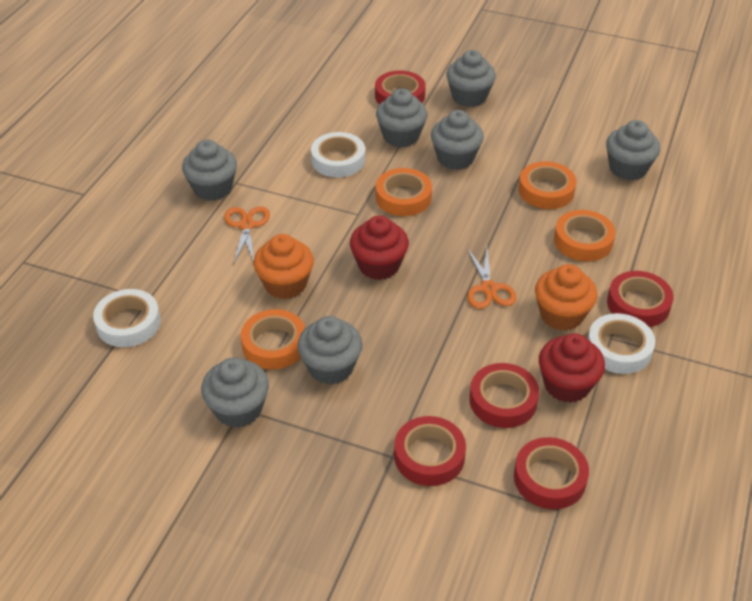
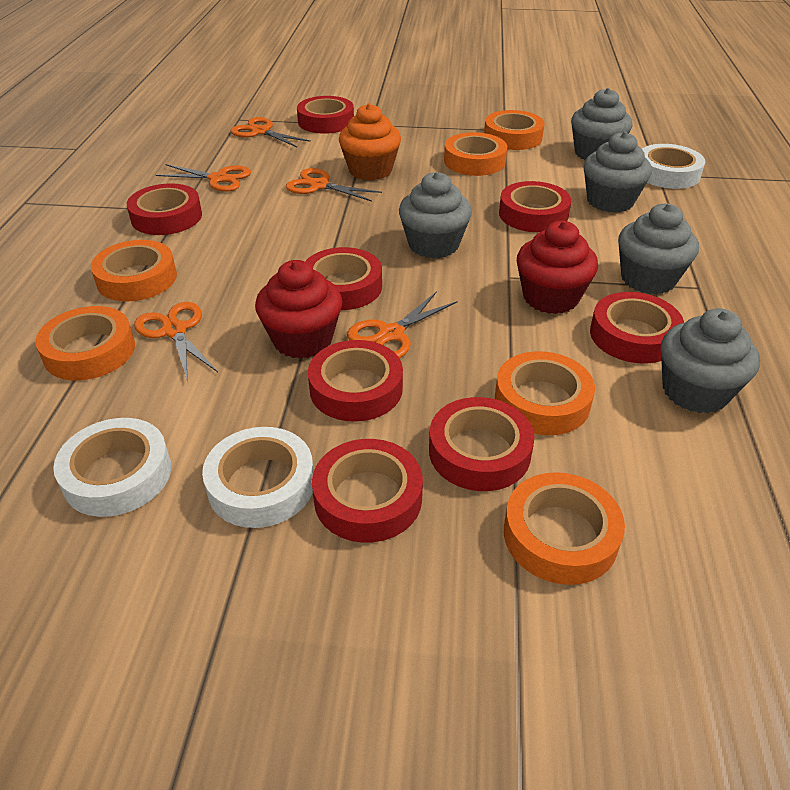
grey cupcake: [182,140,237,201] [201,357,269,428] [297,316,363,385] [376,88,427,148] [431,110,484,170] [446,50,496,107] [606,120,660,180] = 7 -> [399,172,472,258] [571,88,632,160] [584,132,652,213] [618,203,699,294] [661,308,760,413] = 5
orange cupcake: [253,234,314,299] [535,264,597,331] = 2 -> [339,103,401,180] = 1
orange scissors: [224,206,270,263] [467,247,516,309] = 2 -> [134,302,218,382] [156,164,251,192] [230,117,311,147] [286,168,382,202] [347,291,458,358] = 5
orange tape: [241,309,305,370] [376,168,432,216] [519,161,577,209] [554,210,616,261] = 4 -> [35,306,135,380] [91,240,177,301] [444,132,507,176] [484,110,545,150] [495,351,595,435] [504,472,625,585] = 6
red tape: [375,71,426,105] [394,416,466,486] [469,363,539,428] [514,437,589,509] [607,271,674,327] = 5 -> [127,183,202,235] [297,96,354,134] [305,247,382,310] [308,340,403,422] [312,439,423,543] [429,397,534,491] [499,181,571,232] [590,292,684,364] = 8

